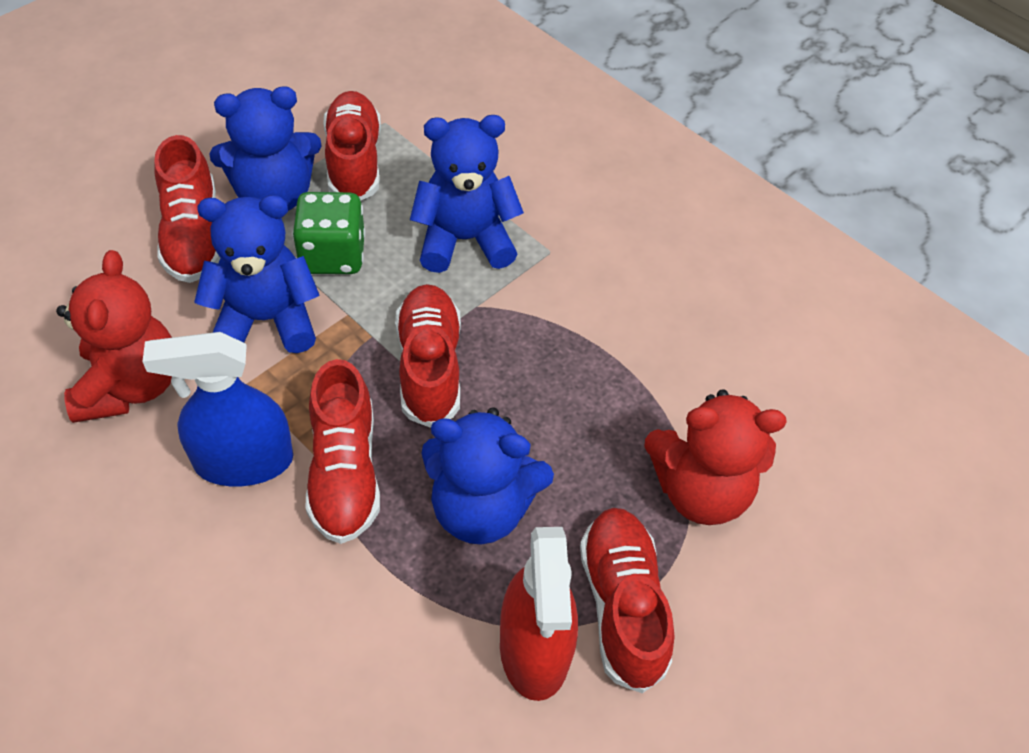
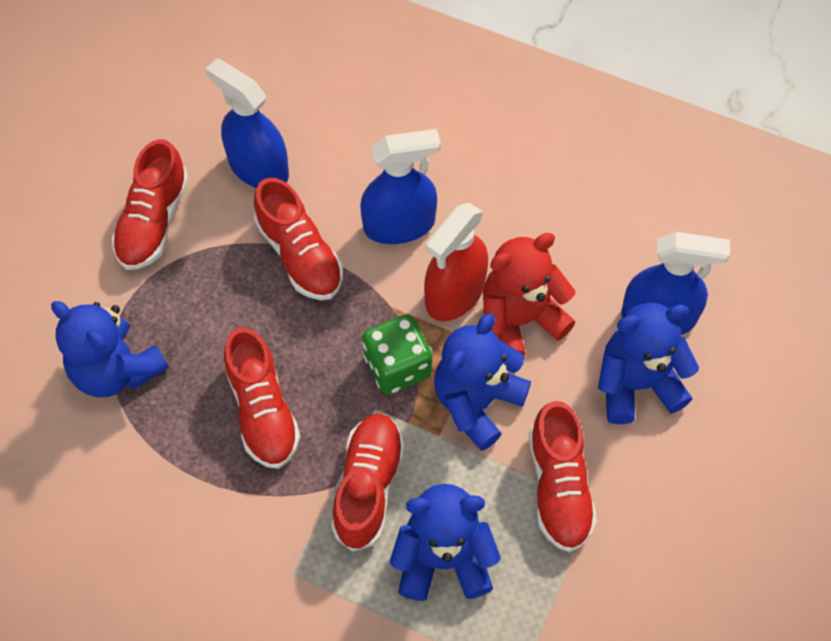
blue spray bottle: [142,332,293,486] = 1 -> [206,58,289,188] [360,129,441,244] [621,232,730,335] = 3
red teddy bear: [56,250,172,423] [644,389,787,525] = 2 -> [483,233,576,356] = 1

